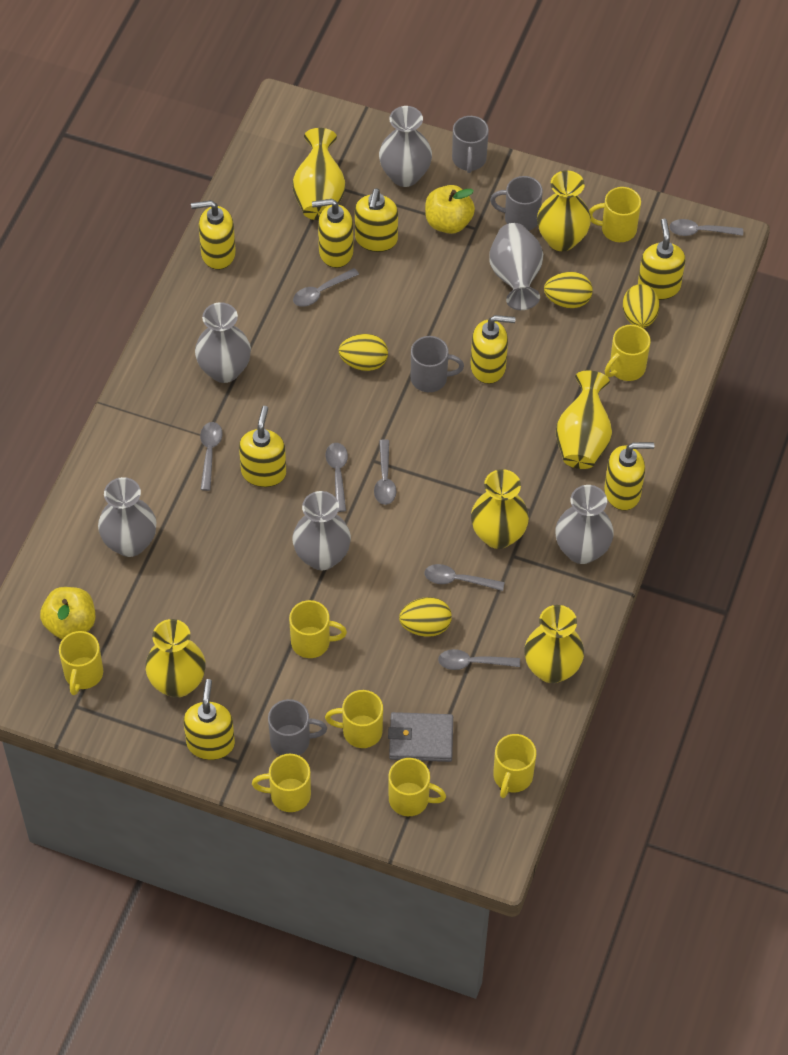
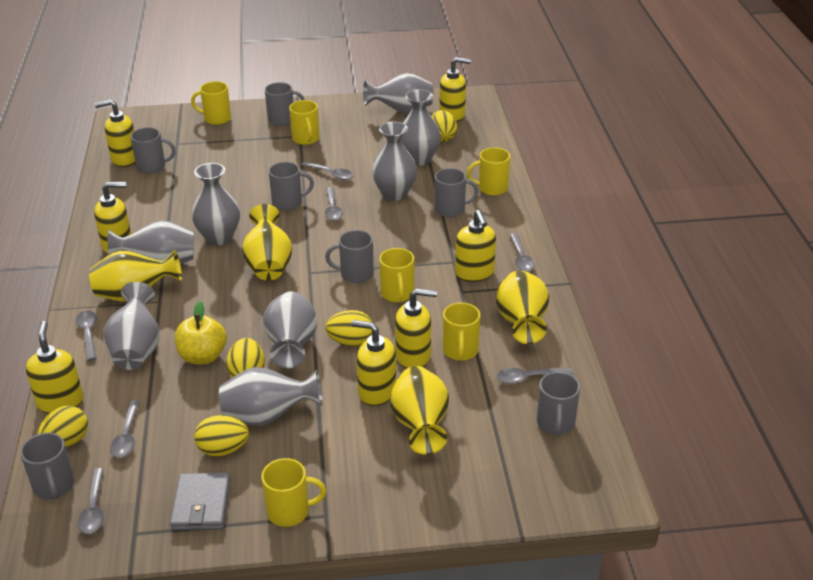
grey mug: [268,699,327,756] [411,336,464,392] [452,116,489,173] [490,176,543,230] = 4 -> [20,433,75,499] [130,127,176,174] [265,82,305,126] [269,162,314,211] [325,230,374,283] [435,168,479,217] [537,372,580,436] = 7
grey vase: [98,477,156,557] [195,302,251,383] [292,491,351,570] [379,106,432,187] [489,223,543,310] [555,485,614,564] = 6 -> [103,282,160,370] [107,220,194,265] [192,163,240,245] [219,367,323,426] [263,291,318,368] [363,73,433,114] [372,122,417,201] [401,89,441,166] = 8
yellow apple: [40,587,96,639] [425,185,475,234] = 2 -> [175,301,226,364] = 1
yellow egg: [339,334,388,371] [399,597,452,637] [544,272,593,308] [623,284,659,328] = 4 -> [37,406,88,448] [194,415,249,456] [227,338,265,378] [325,310,372,346] [431,110,457,142] = 5
yellow mug: [59,631,103,695] [252,754,311,812] [289,600,347,658] [325,690,383,748] [388,758,446,816] [493,734,536,798] [589,187,641,242] [605,325,651,381] = 8 -> [191,81,231,125] [261,458,326,527] [289,100,319,145] [379,248,414,302] [443,302,481,361] [467,148,510,196] = 6
yellow soap dispenser: [183,679,235,760] [191,200,236,270] [239,406,286,487] [312,199,353,268] [355,188,398,252] [470,315,516,384] [604,442,654,510] [638,219,685,300] = 8 -> [26,321,83,414] [94,182,131,254] [95,100,135,167] [351,320,396,406] [395,288,437,369] [439,57,471,122] [455,210,496,282] = 7
yellow vase: [145,619,206,698] [292,128,346,220] [471,469,529,549] [524,605,584,683] [537,170,591,251] [556,370,612,469] = 6 -> [89,250,182,302] [242,204,292,281] [390,366,449,455] [496,270,549,344] = 4

